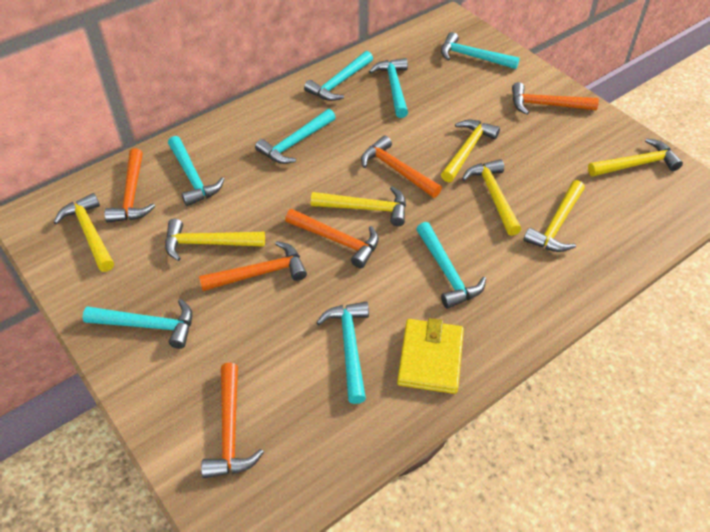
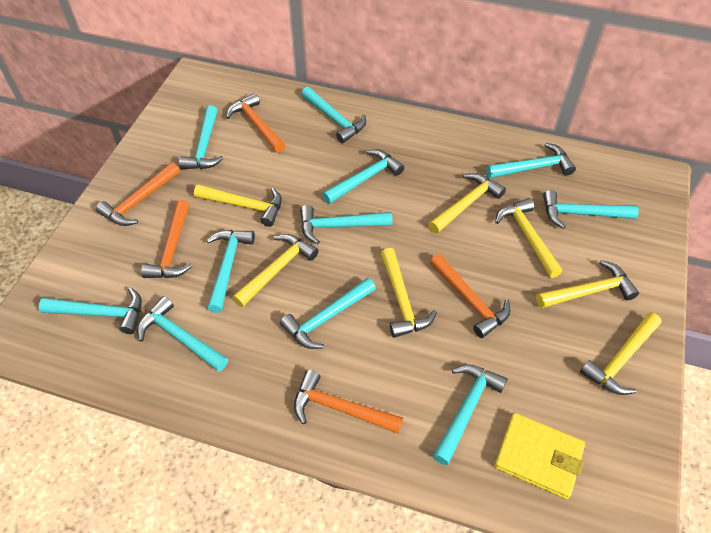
orange hammer: [105,148,155,223] [199,241,307,291] [201,363,264,478] [285,209,379,268] [361,136,442,198] [512,82,599,115] = 6 -> [96,162,180,226] [141,200,192,278] [226,93,286,153] [294,370,403,434] [430,254,510,338] = 5
turquoise hammer: [83,299,192,349] [168,136,225,206] [255,109,336,164] [304,51,373,101] [316,302,369,404] [369,58,408,118] [416,222,486,309] [441,32,520,69] = 8 -> [39,288,142,334] [137,296,228,372] [179,105,224,169] [206,230,255,313] [280,278,376,349] [300,205,392,244] [301,87,366,143] [322,149,404,204] [433,364,508,465] [486,143,576,178] [543,190,639,229] = 11

